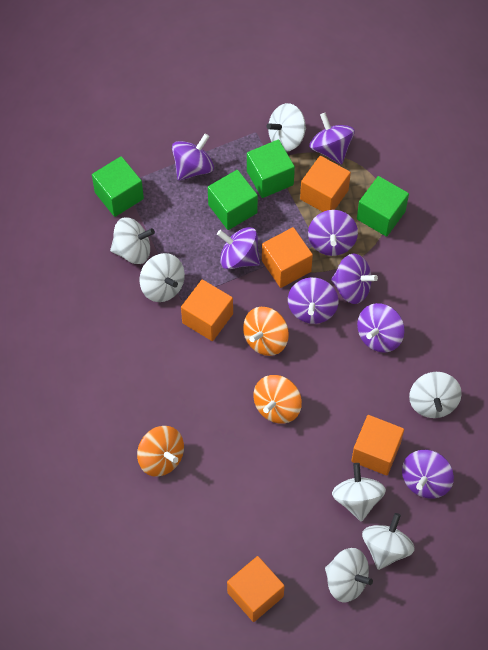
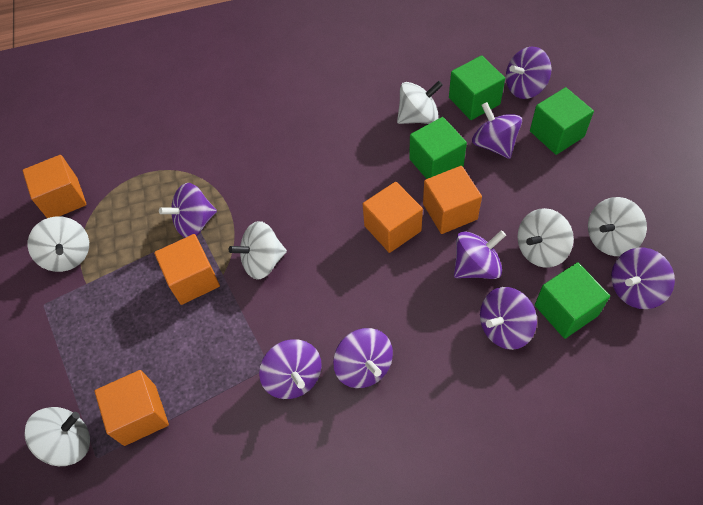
orange spinning top: [137,426,184,477] [243,307,289,356] [253,375,302,424] = 3 -> none = 0
white spinning top: [110,217,155,264] [139,253,185,302] [267,103,306,152] [325,548,373,602] [332,463,386,522] [362,513,414,570] [409,372,462,418] = 7 -> [25,407,90,466] [28,216,89,272] [229,221,287,280] [397,81,443,124] [517,208,574,268] [588,197,647,256] = 6

